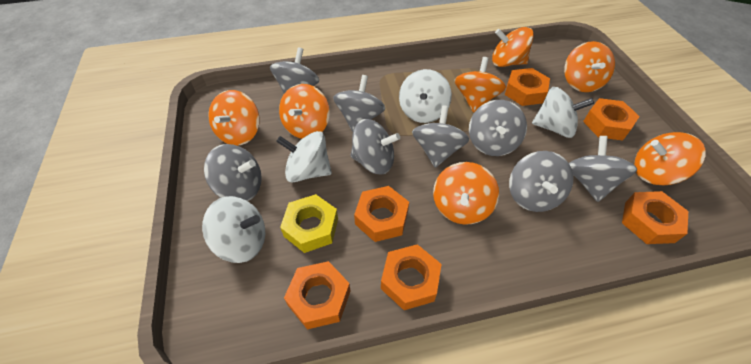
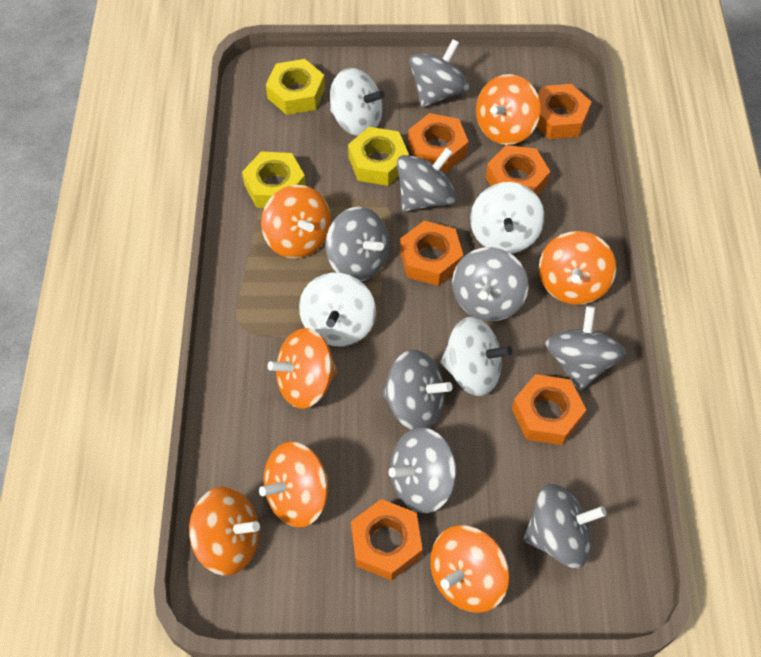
yellow nut: [280,194,338,253] = 1 -> [242,151,306,208] [266,59,325,115] [348,127,409,186] = 3

